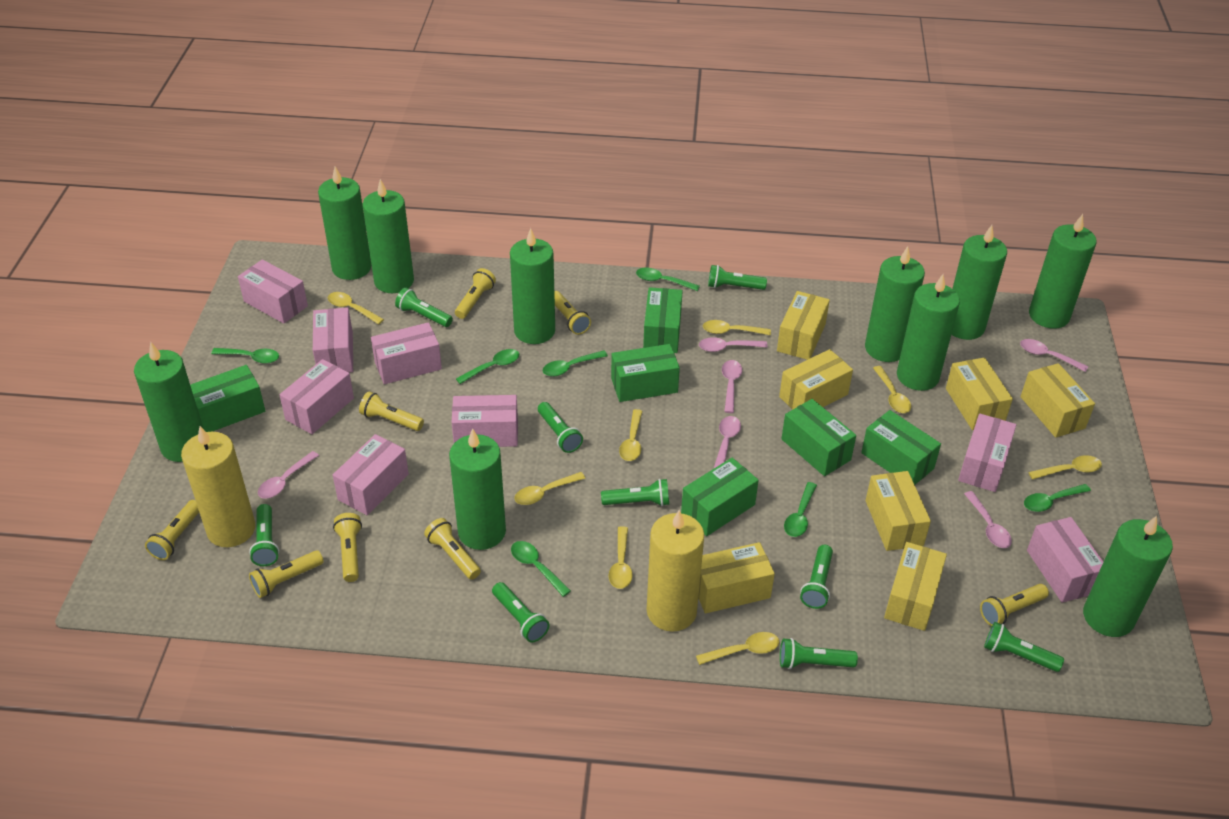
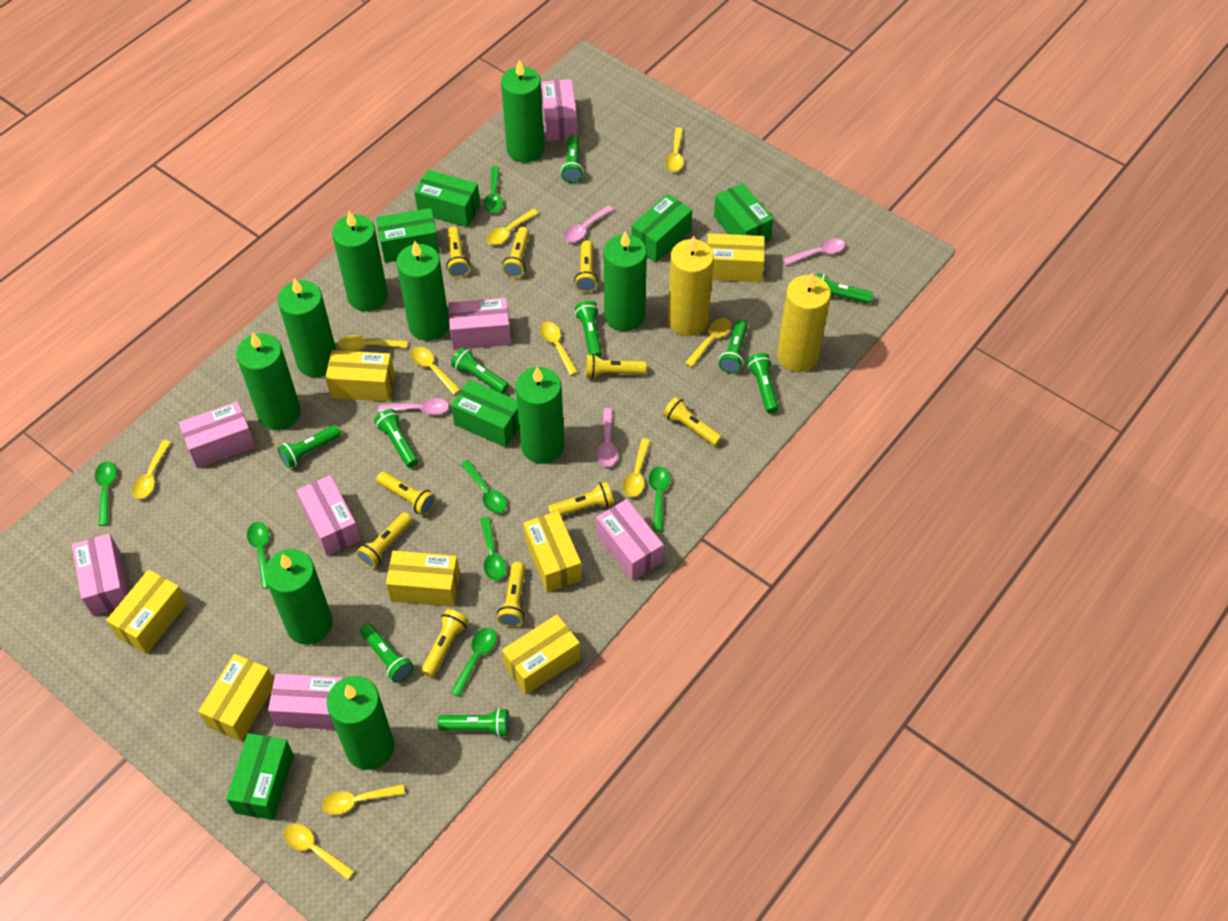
green candle: [134,341,203,462] [318,166,372,280] [363,179,414,293] [449,428,506,550] [510,228,555,344] [865,246,925,362] [897,274,960,391] [951,225,1007,340] [1029,214,1097,329] [1083,516,1173,637] = 10 -> [236,332,301,430] [264,549,333,645] [278,278,336,377] [327,676,394,770] [332,211,388,311] [396,241,449,341] [501,60,544,163] [515,367,564,464] [604,231,647,331] = 9
green flashlight: [249,504,279,566] [395,288,453,327] [492,582,550,642] [538,402,583,453] [601,479,669,506] [708,265,767,290] [780,638,858,669] [800,545,833,609] [984,622,1064,672] = 9 -> [278,425,341,468] [360,624,414,683] [374,409,418,468] [437,708,509,737] [451,347,509,394] [561,135,583,183] [575,301,602,358] [719,319,748,373] [747,353,779,413] [817,273,873,304] = 10
pink box: [238,260,308,324] [279,359,354,434] [313,307,353,373] [333,434,409,515] [371,322,442,384] [451,395,518,447] [958,414,1016,492] [1027,517,1103,603] = 8 -> [72,534,128,616] [179,401,256,468] [268,674,343,730] [296,475,361,556] [448,298,511,350] [541,79,577,141] [596,499,664,581] = 7
pink spoon: [258,451,319,498] [699,337,768,352] [714,416,741,468] [722,360,742,413] [964,491,1012,548] [1020,339,1088,372] = 6 -> [378,398,449,415] [563,205,614,242] [597,408,618,467] [782,238,845,265] = 4
yellow flashlight: [145,500,199,560] [249,550,324,598] [333,513,362,582] [359,392,424,431] [424,518,481,580] [455,268,496,319] [554,291,591,335] [980,584,1049,626] = 8 -> [356,512,412,569] [376,472,436,516] [421,609,469,677] [446,226,470,278] [497,562,525,627] [502,227,529,278] [548,481,614,516] [574,240,598,293] [585,354,646,378] [663,396,722,446] = 10
yellow spoon: [328,292,384,324] [514,472,586,505] [608,526,633,589] [619,409,642,461] [696,632,779,665] [703,320,771,335] [873,366,911,413] [1028,455,1102,479] = 8 -> [132,440,171,499] [283,824,354,880] [322,784,405,815] [338,335,407,351] [410,347,461,395] [486,209,539,245] [539,322,578,375] [623,438,651,497] [665,127,684,172] [685,318,731,368] = 10

